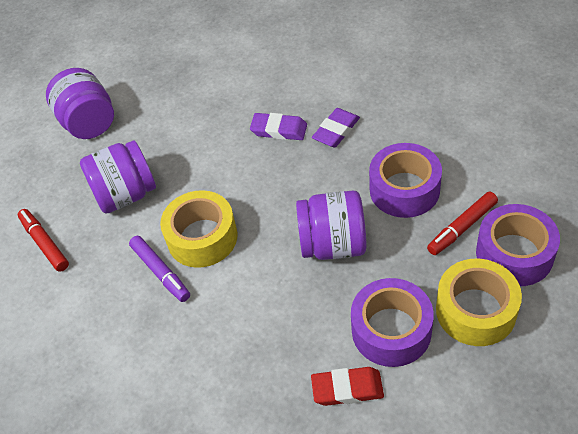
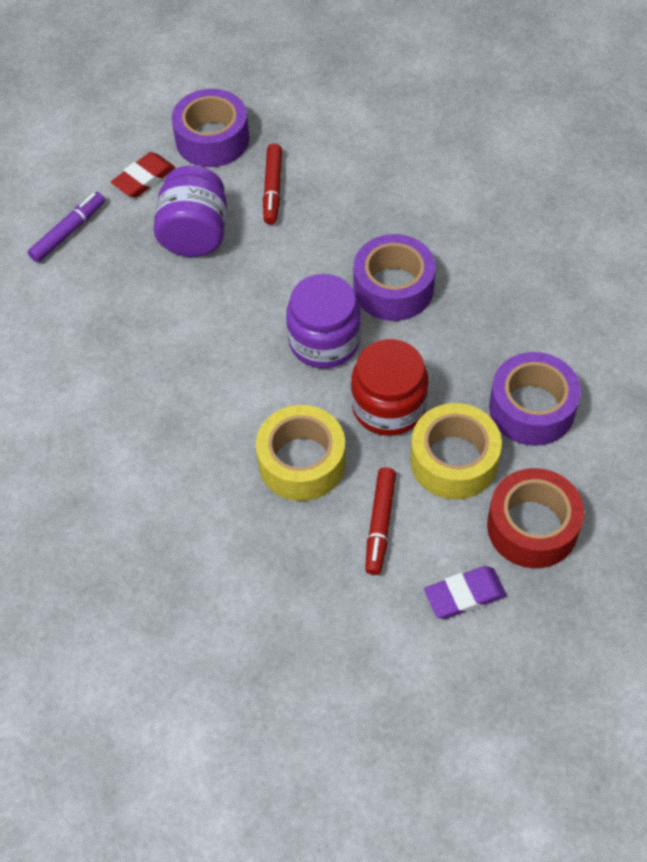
purple eraser: [250,113,307,140] [312,108,360,147] = 2 -> [424,566,507,619] = 1
purple jar: [46,68,114,139] [80,141,156,214] [296,190,367,260] = 3 -> [153,166,227,257] [286,274,361,368] = 2
red jar: none = 0 -> [351,339,428,436] = 1
red tape: none = 0 -> [487,468,584,568] = 1

